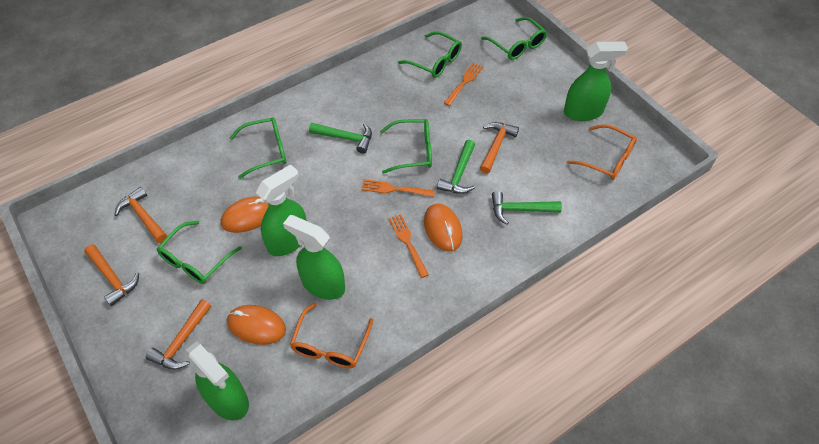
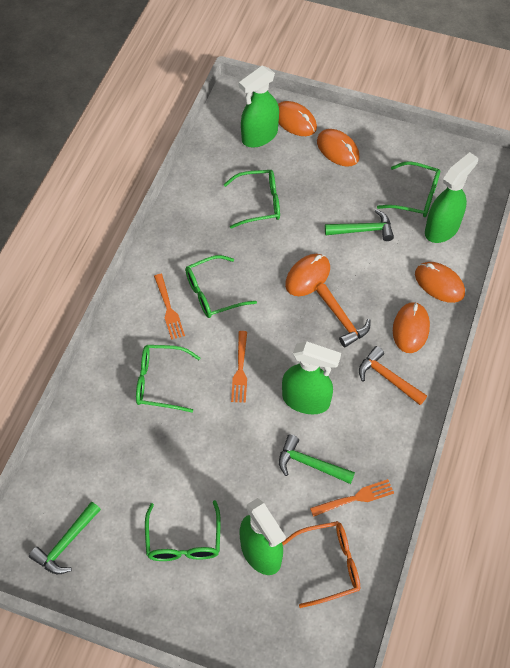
orange glasses: [290,303,373,368] [567,124,637,180] = 2 -> [282,521,360,608] = 1
orange hammer: [84,244,139,306] [115,187,167,243] [146,299,211,370] [480,122,519,174] = 4 -> [316,284,371,347] [359,346,427,405] = 2
orange mouse: [221,196,268,233] [227,305,286,345] [424,203,463,252] = 3 -> [278,101,317,136] [285,254,330,296] [317,129,360,167] [393,302,430,353] [415,262,465,303] = 5

